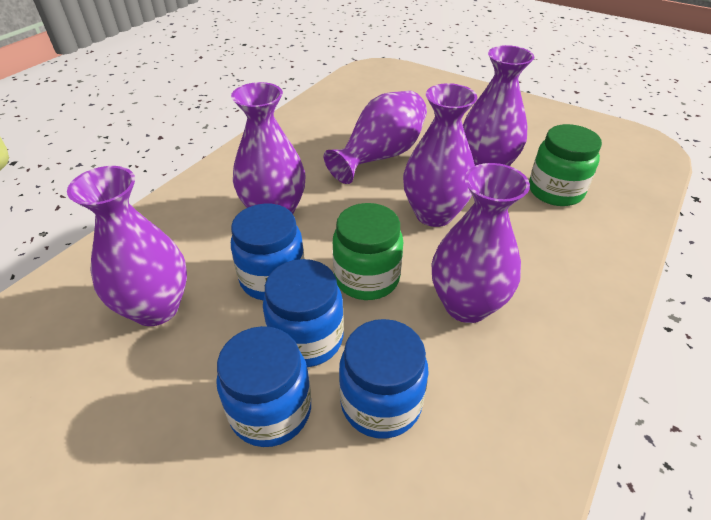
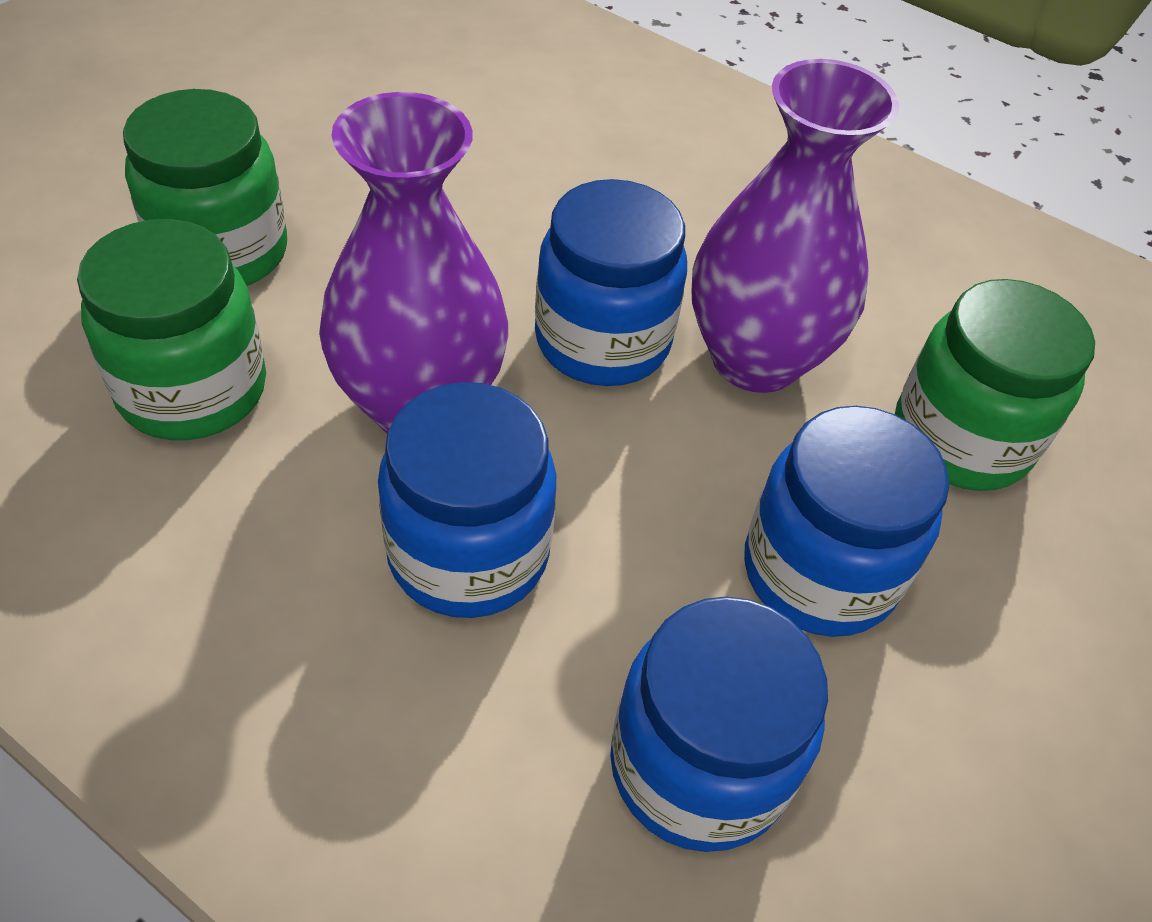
green jar: [333,203,403,300] [529,124,602,206] = 2 -> [77,219,266,440] [123,89,287,286] [895,279,1095,491] = 3
purple vase: [67,166,187,326] [231,82,305,214] [324,90,427,184] [403,83,478,227] [432,163,530,323] [463,45,534,166] = 6 -> [319,92,508,433] [692,59,899,393] = 2

